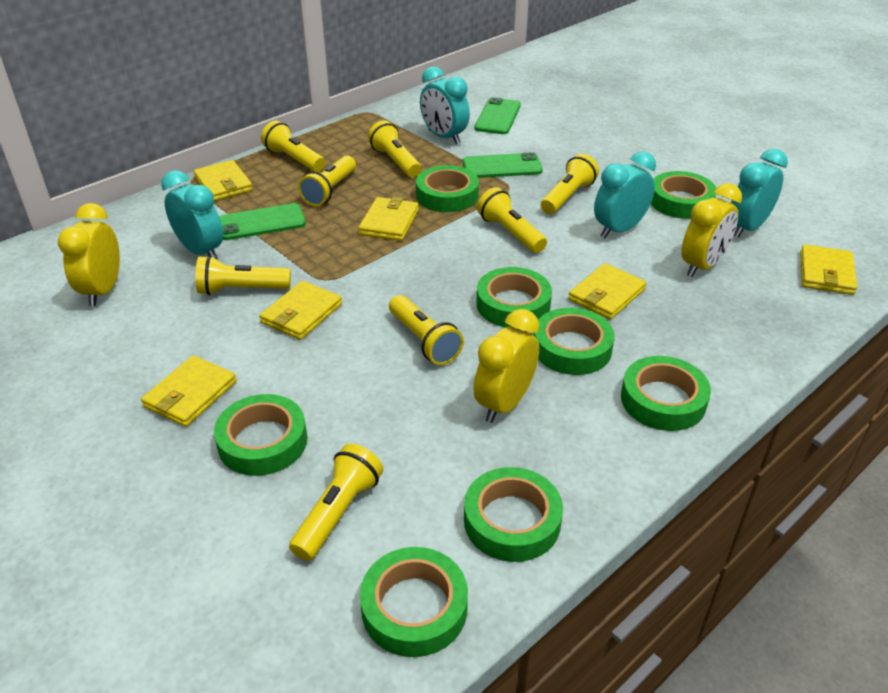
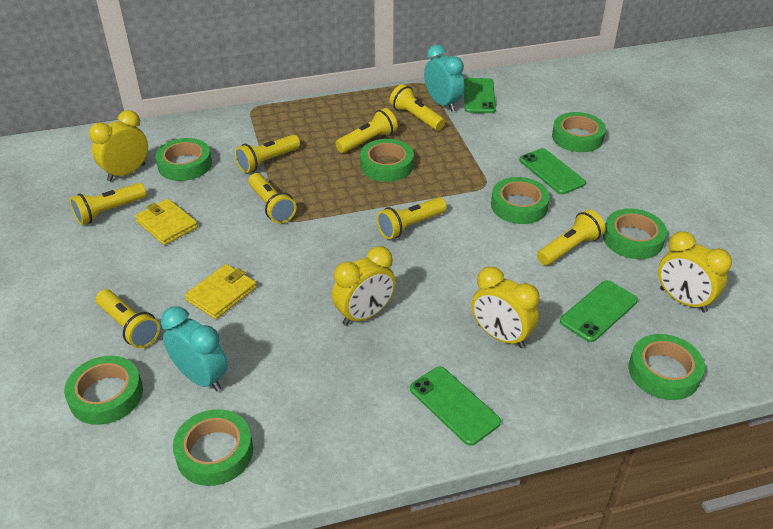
green phone: [219,203,306,240] [463,152,543,178] [475,97,521,134] = 3 -> [410,367,501,446] [464,78,496,113] [519,148,586,194] [560,280,638,342] = 4
turquoise clock: [161,170,223,260] [420,66,470,144] [594,151,656,238] [731,149,788,238] = 4 -> [161,306,228,391] [424,45,464,112] = 2
yellow clock: [58,203,120,306] [474,309,539,423] [681,183,742,277] = 3 -> [89,110,148,181] [332,246,396,326] [472,267,539,348] [658,231,732,313] = 4
yellow wallet: [141,355,237,427] [194,160,253,201] [259,281,342,340] [358,197,419,241] [568,263,646,320] [800,244,857,295] = 6 -> [135,199,198,245] [185,264,257,319] = 2

